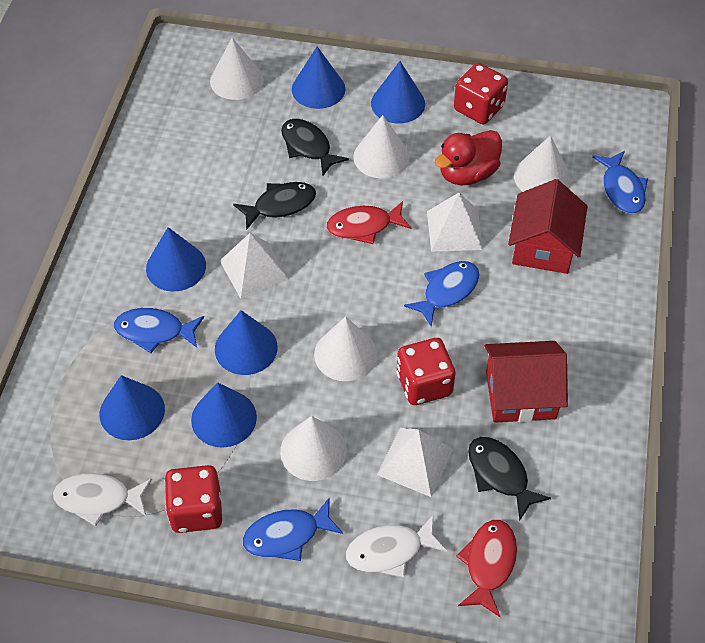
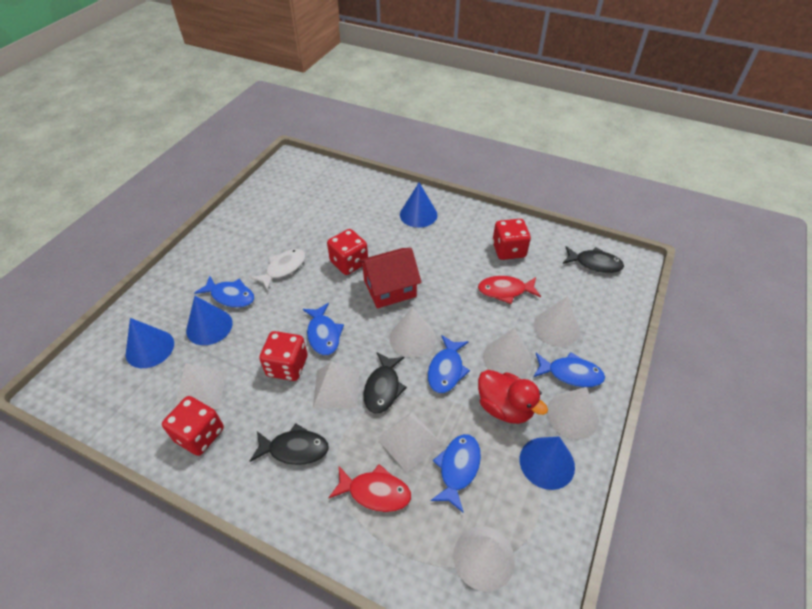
blue cone: [100,375,165,440] [146,227,206,291] [191,382,257,448] [215,310,278,375] [292,46,345,109] [371,61,425,123] = 6 -> [126,318,174,368] [186,296,233,345] [400,183,438,228] [520,437,575,490] = 4
blue fish: [114,308,204,353] [243,497,343,561] [404,261,480,327] [592,151,648,214] = 4 -> [194,276,254,308] [303,303,344,355] [428,335,470,393] [430,434,481,513] [533,352,605,387] = 5
red dice: [165,465,222,533] [397,338,456,405] [454,63,508,124] = 3 -> [162,396,224,456] [259,331,307,381] [327,229,368,275] [493,219,531,260] = 4
red house: [484,341,568,423] [508,179,588,274] = 2 -> [358,248,422,308] = 1
white fish: [53,473,152,526] [346,515,447,578] = 2 -> [251,249,306,291] = 1

